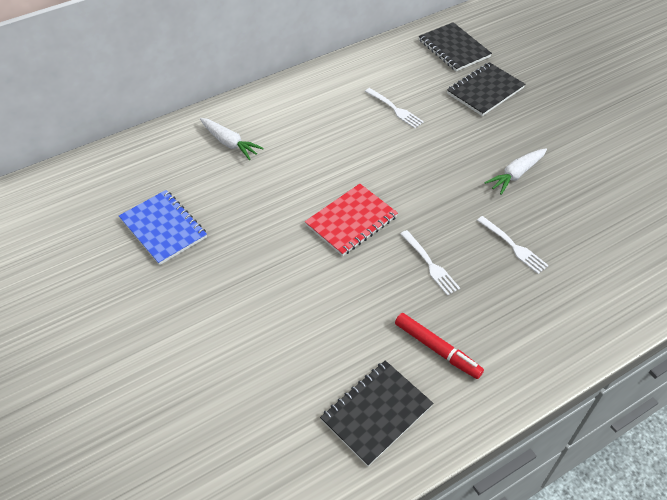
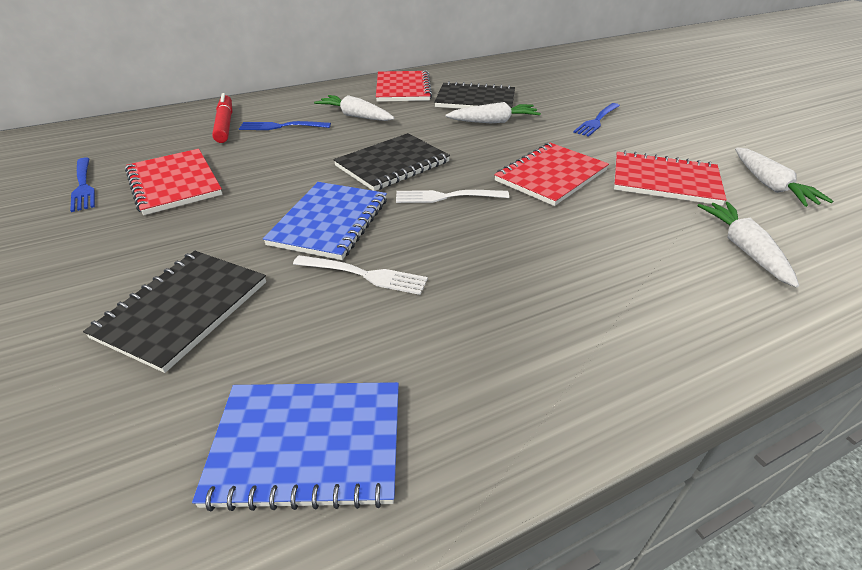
blue fork: none = 0 -> [70,158,95,212] [239,121,331,130] [573,103,620,137] = 3
blue notebook: [119,190,207,265] = 1 -> [192,382,399,511] [263,182,387,260] = 2
red notebook: [305,184,398,256] = 1 -> [125,149,223,215] [376,70,432,102] [494,143,609,206] [614,150,727,206] = 4
white carrot: [200,118,264,160] [484,148,547,195] = 2 -> [314,95,395,121] [446,102,541,123] [697,202,799,287] [735,148,833,207] = 4
white fork: [365,88,424,128] [400,230,460,296] [477,216,549,274] = 3 -> [293,255,428,295] [396,190,509,203] = 2

